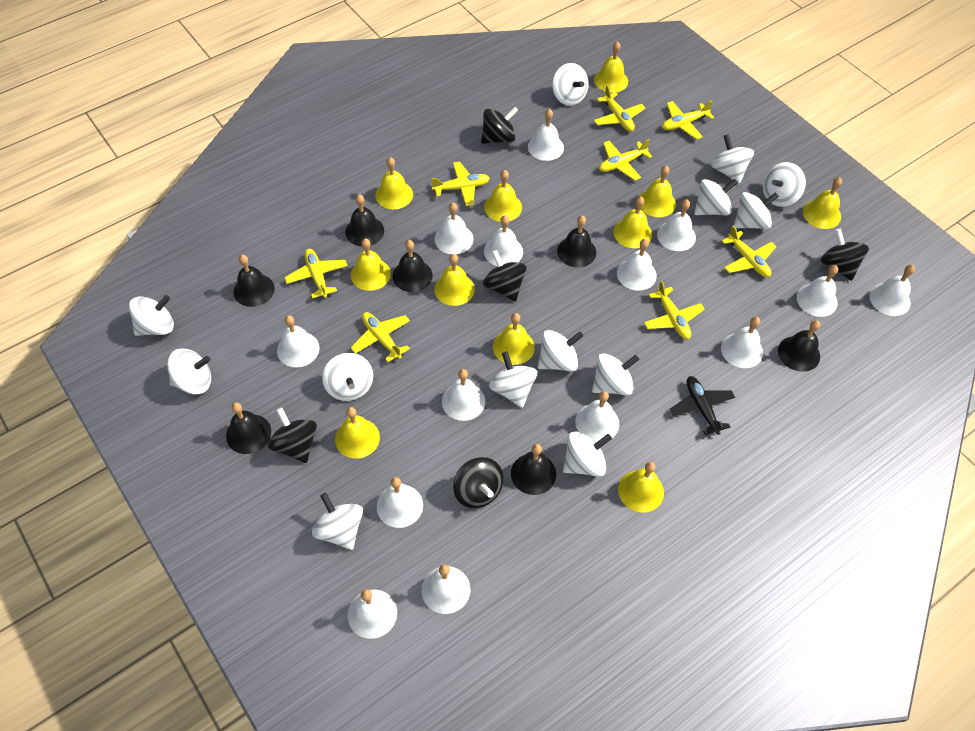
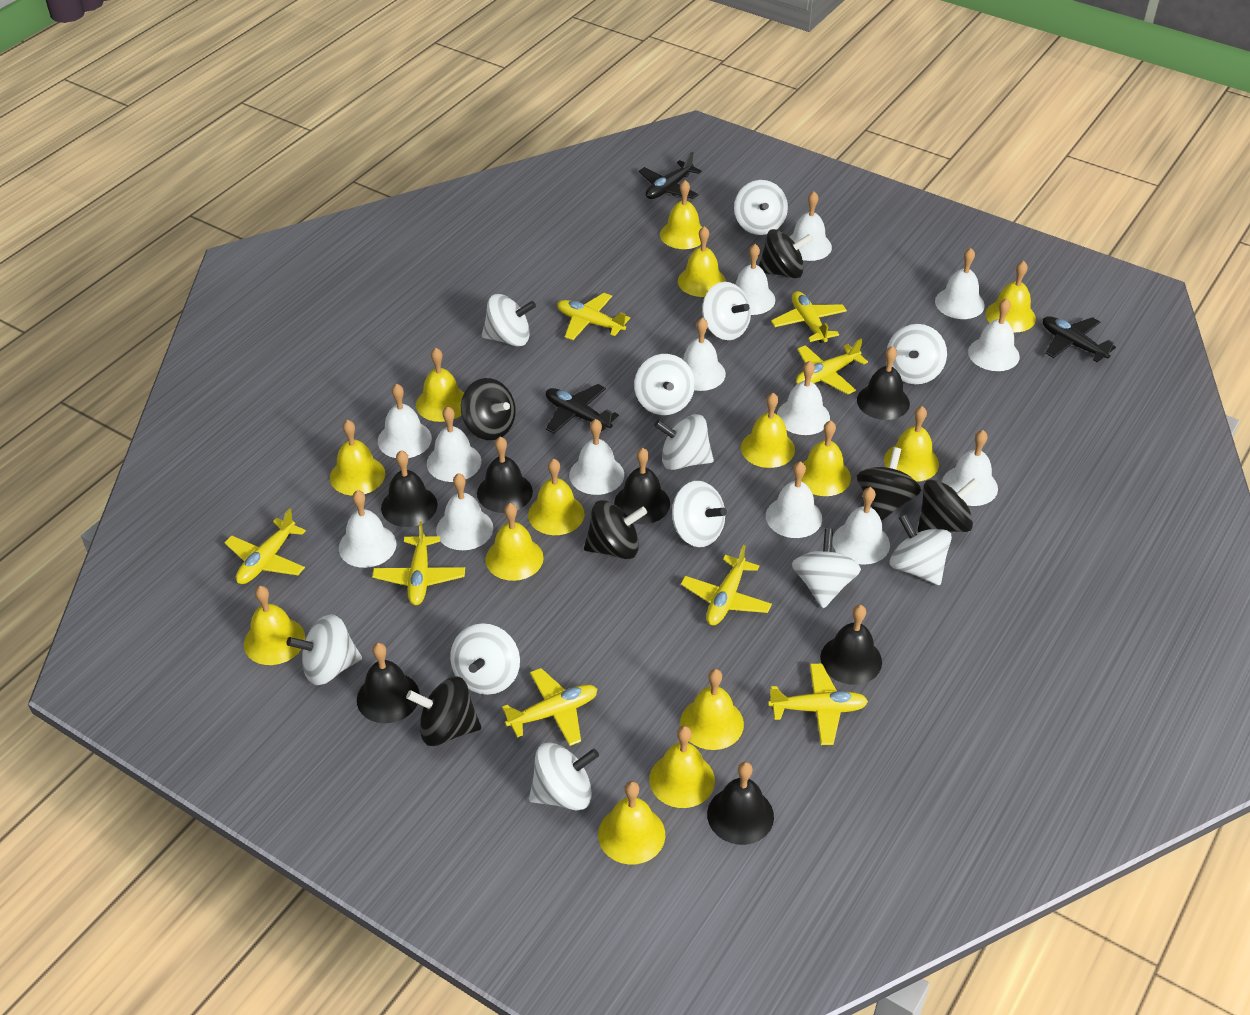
black plane: [670,376,735,435] = 1 -> [546,384,619,434] [639,152,702,199] [1043,316,1116,362] = 3
black spinning top: [268,408,317,463] [453,457,503,508] [481,107,518,144] [483,250,527,302] [821,228,869,281] = 5 -> [406,677,481,746] [461,378,516,440] [584,500,647,559] [759,229,813,278] [857,447,921,521] [918,478,979,532] = 6
white spinning top: [129,295,174,336] [167,349,211,394] [312,493,363,550] [322,353,373,401] [489,351,537,408] [538,330,584,371] [552,63,589,106] [563,431,612,477] [592,353,639,395] [694,179,738,215] [711,134,754,184] [734,192,779,229] [763,162,806,207] = 13 -> [287,614,362,685] [450,623,520,695] [482,294,536,347] [529,743,599,810] [634,354,695,415] [654,414,714,470] [672,481,727,547] [702,282,751,340] [734,180,788,235] [792,528,861,608] [887,324,947,384] [890,514,952,585] = 12
yellow bell: [335,407,380,459] [351,239,391,291] [375,157,413,209] [434,254,475,306] [484,170,522,222] [493,313,535,365] [594,41,628,93] [613,196,652,248] [618,462,664,513] [639,165,676,217] [803,177,842,229] = 11 -> [244,586,305,665] [330,420,385,496] [416,348,464,422] [485,503,544,581] [528,459,584,535] [598,781,665,864] [649,726,715,808] [660,180,702,249] [678,226,726,297] [680,669,744,750] [741,393,795,468] [801,420,851,496] [884,406,939,482] [986,261,1036,332] = 14

